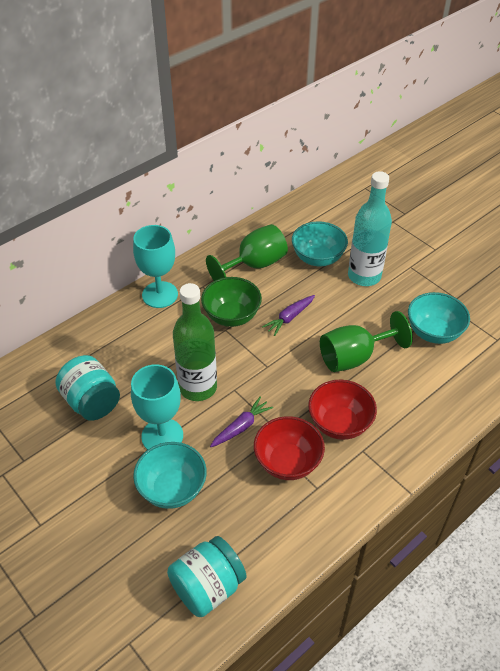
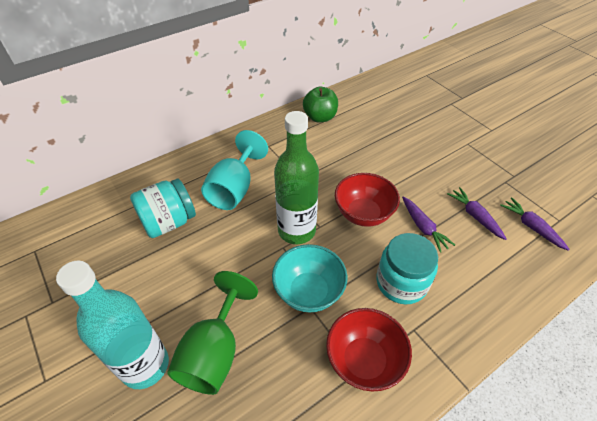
green apple: none = 0 -> [303,87,338,122] = 1
green bowl: [201,277,262,327] = 1 -> none = 0
green goblet: [206,224,288,281] [320,311,413,372] = 2 -> [167,271,258,395] = 1
purple carrot: [210,397,273,447] [262,295,315,336] = 2 -> [402,196,455,253] [447,187,507,240] [500,197,570,251] = 3
turquoise bowl: [133,442,207,509] [292,221,348,267] [408,292,470,344] = 3 -> [272,244,347,312] = 1
turquoise goblet: [131,364,183,450] [133,225,178,308] = 2 -> [201,130,268,210] = 1

